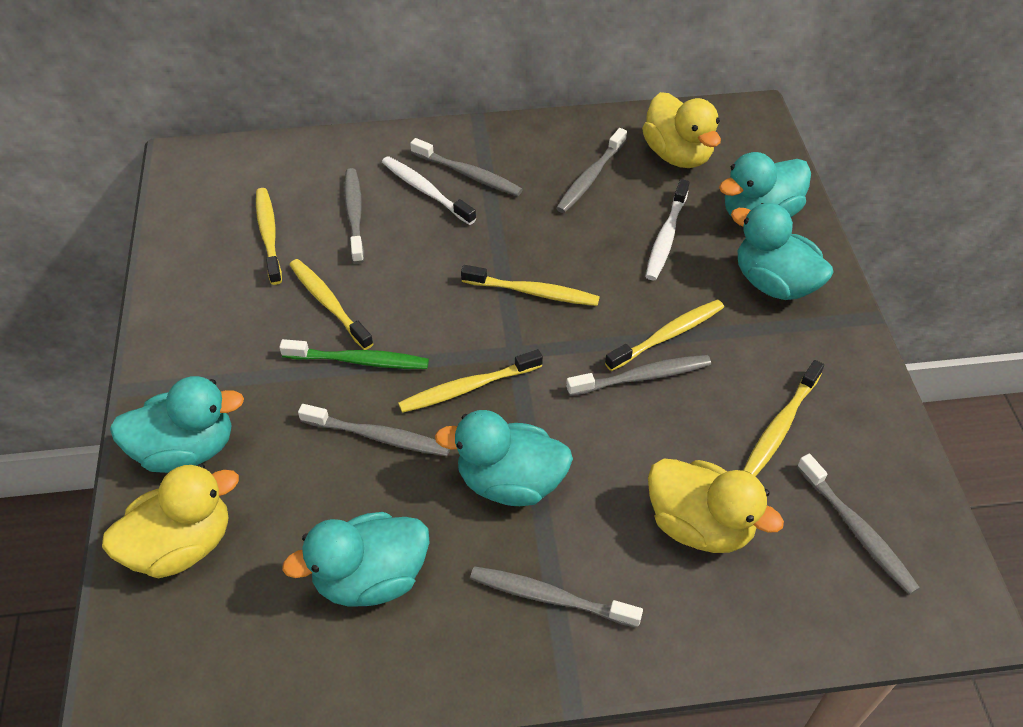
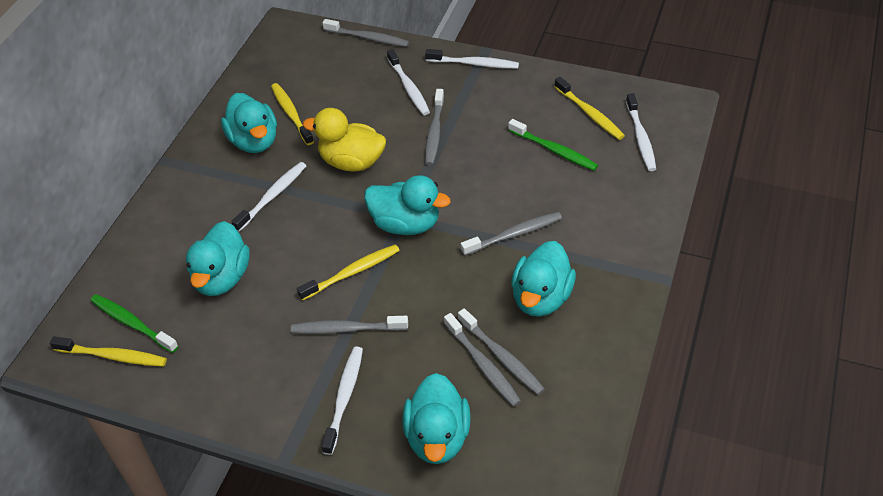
green toothbrush: [279,339,429,369] = 1 -> [90,294,178,353] [508,119,598,171] = 2
grey toothbrush: [298,404,450,456] [344,168,364,264] [410,138,523,196] [470,566,643,628] [556,128,627,213] [566,355,711,396] [797,454,920,595] = 7 -> [291,316,408,334] [322,19,409,47] [425,89,444,165] [444,313,521,407] [458,308,545,395] [461,212,562,256] = 6
white toothbrush: [382,156,476,225] [645,179,690,280] = 2 -> [231,162,306,232] [321,346,363,455] [387,49,430,115] [425,49,519,69] [626,93,656,171] = 5
yellow duck: [102,464,239,578] [642,92,721,168] [648,459,784,553] = 3 -> [303,108,386,172] = 1
yellow toothbrush: [256,188,282,285] [289,259,374,350] [398,349,543,413] [461,265,600,306] [605,299,724,371] [743,360,824,477] = 6 -> [50,336,167,366] [271,83,314,145] [297,244,400,301] [554,77,625,140] = 4

